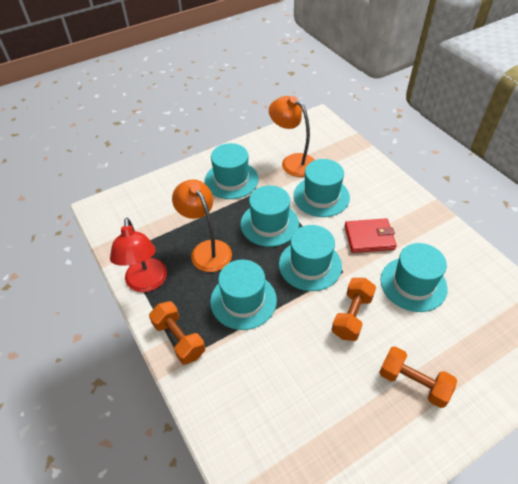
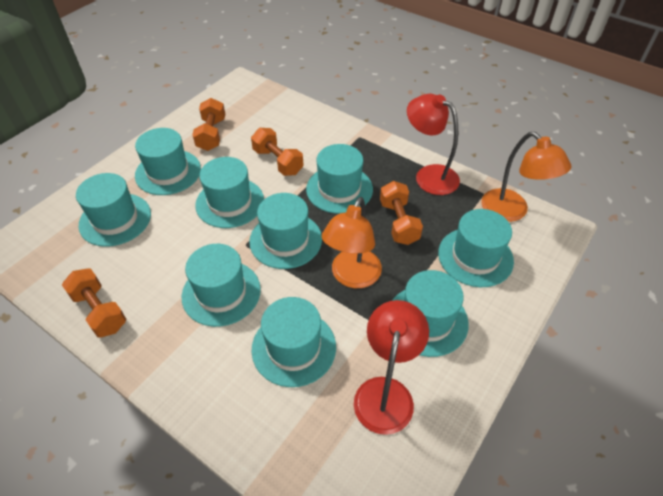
orange dumbbell: [149,301,205,365] [332,278,376,341] [379,346,457,408] = 3 -> [62,269,126,338] [192,98,225,151] [251,128,304,176] [380,181,423,245] = 4
red lamp: [110,218,167,292] = 1 -> [354,300,429,435] [407,94,460,195] = 2
red wallet: [345,218,397,253] = 1 -> none = 0
turquoise hat: [205,143,259,199] [210,260,277,330] [240,185,299,247] [279,225,342,291] [294,159,350,217] [380,243,448,312] = 6 -> [76,173,151,247] [135,128,201,195] [182,244,261,327] [195,157,264,228] [249,193,322,269] [252,297,336,387] [306,144,373,214] [392,270,469,357] [438,209,514,287] = 9

